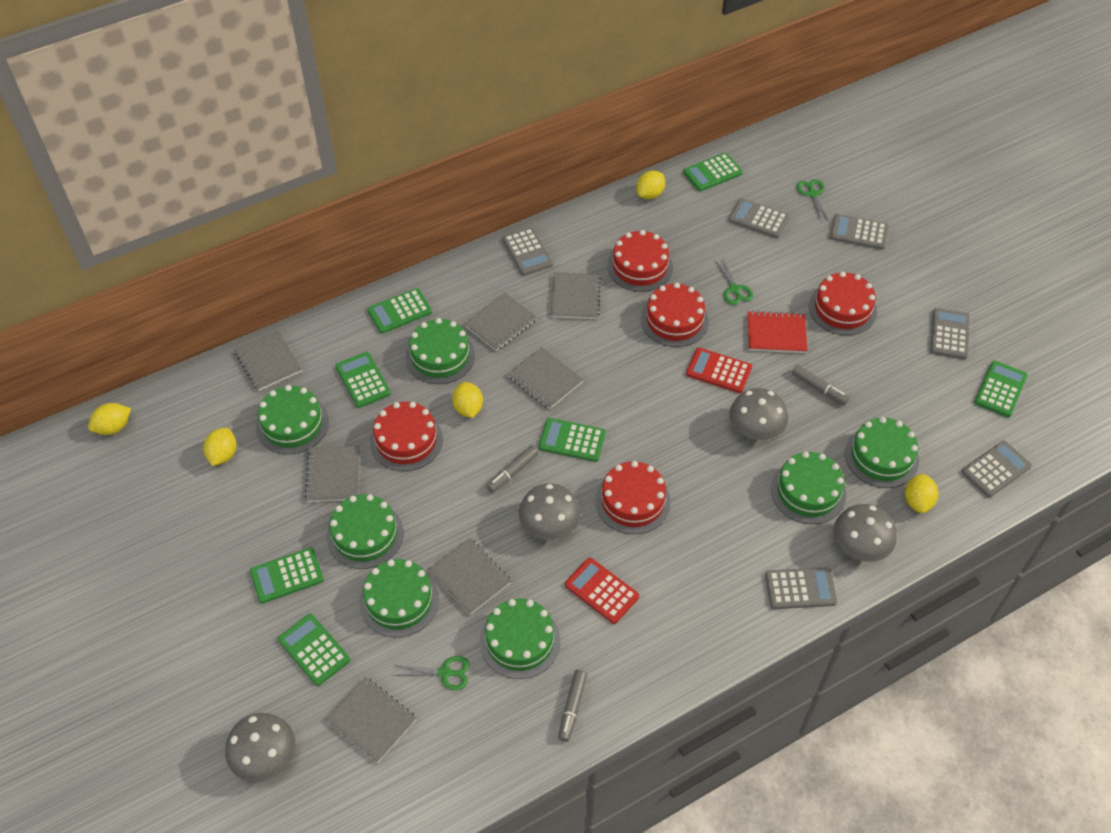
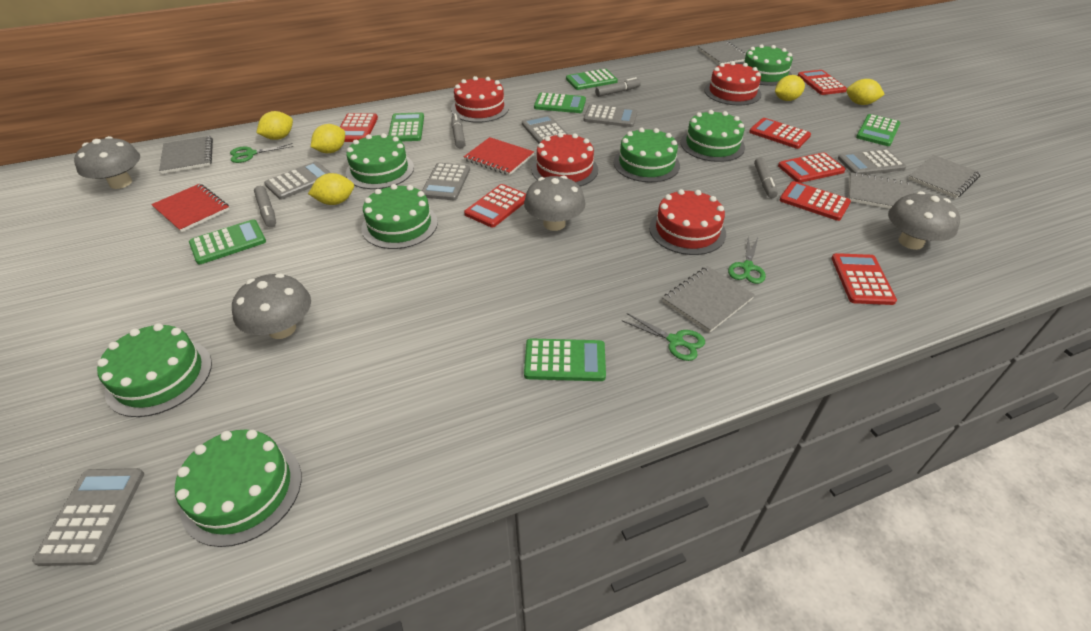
green calculator: [250,548,324,603] [278,614,350,686] [335,352,391,408] [367,288,432,334] [539,418,606,462] [683,153,743,191] [974,361,1028,417] = 7 -> [189,219,266,265] [388,112,424,142] [524,338,606,381] [534,93,586,113] [566,69,618,90] [856,114,900,146] = 6
grey marker: [486,445,539,493] [558,670,587,742] [792,365,849,405] = 3 -> [254,186,276,227] [451,114,466,149] [595,77,641,97] [754,157,778,198] = 4
grey notebook: [234,330,302,391] [304,445,360,502] [326,677,417,763] [428,538,511,615] [464,292,537,351] [508,347,584,409] [551,272,601,319] = 7 -> [159,136,213,174] [663,266,755,333] [698,42,746,65] [849,172,914,209] [909,155,981,198] = 5
red cake: [370,402,443,471] [595,461,671,534] [607,230,673,292] [641,283,709,347] [809,272,877,335] = 5 -> [451,76,509,123] [531,133,598,186] [649,189,726,255] [704,61,762,105] = 4
red calculator: [565,558,639,624] [686,348,752,393] = 2 -> [340,113,378,142] [464,184,526,228] [749,118,811,149] [778,152,846,183] [780,181,851,221] [798,70,847,95] [832,253,897,305] = 7
red notebook: [748,311,808,353] = 1 -> [151,184,230,232] [464,137,534,176] = 2

